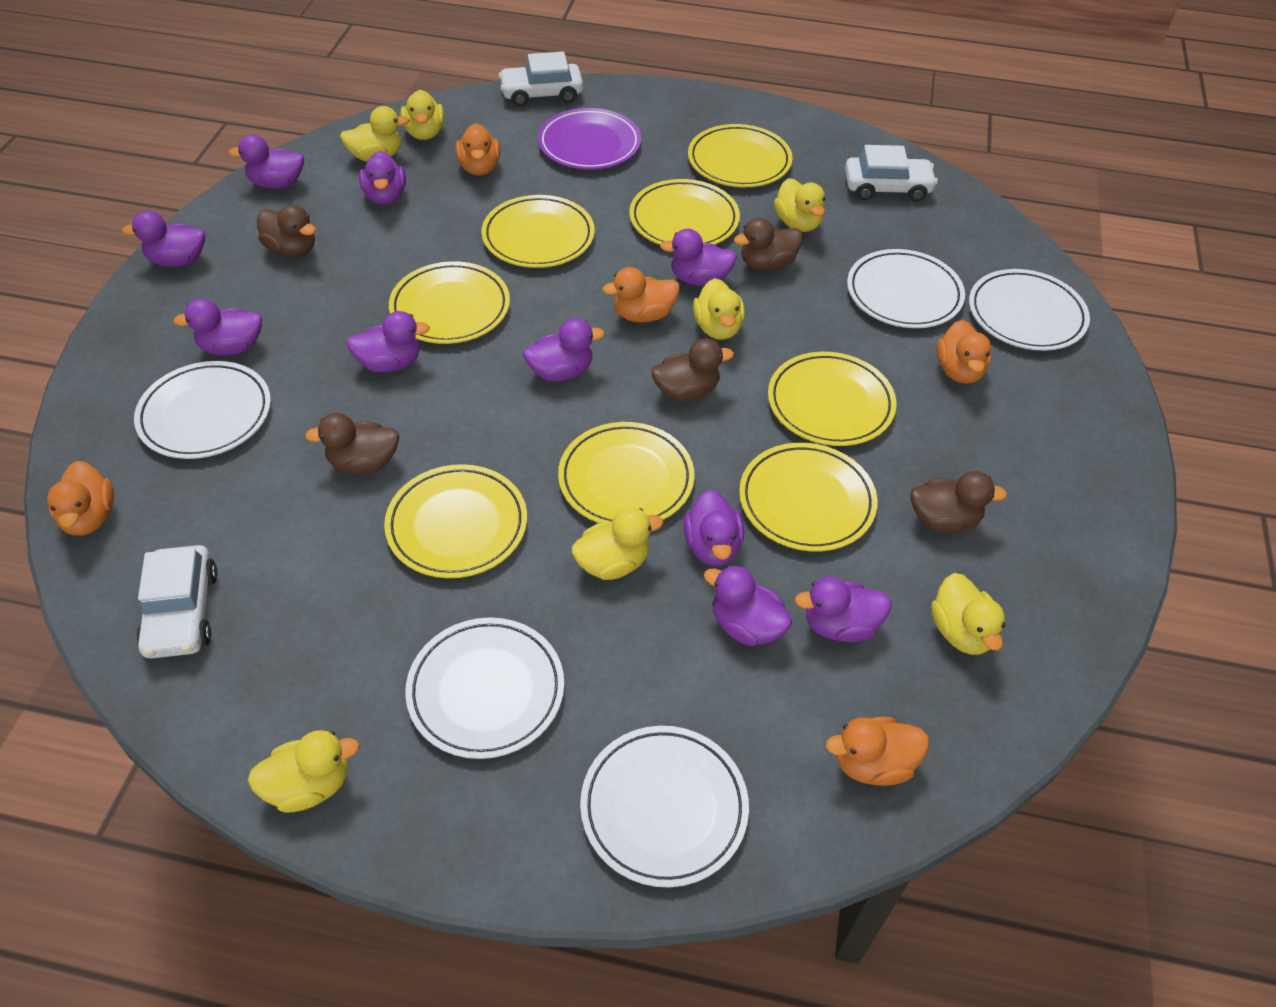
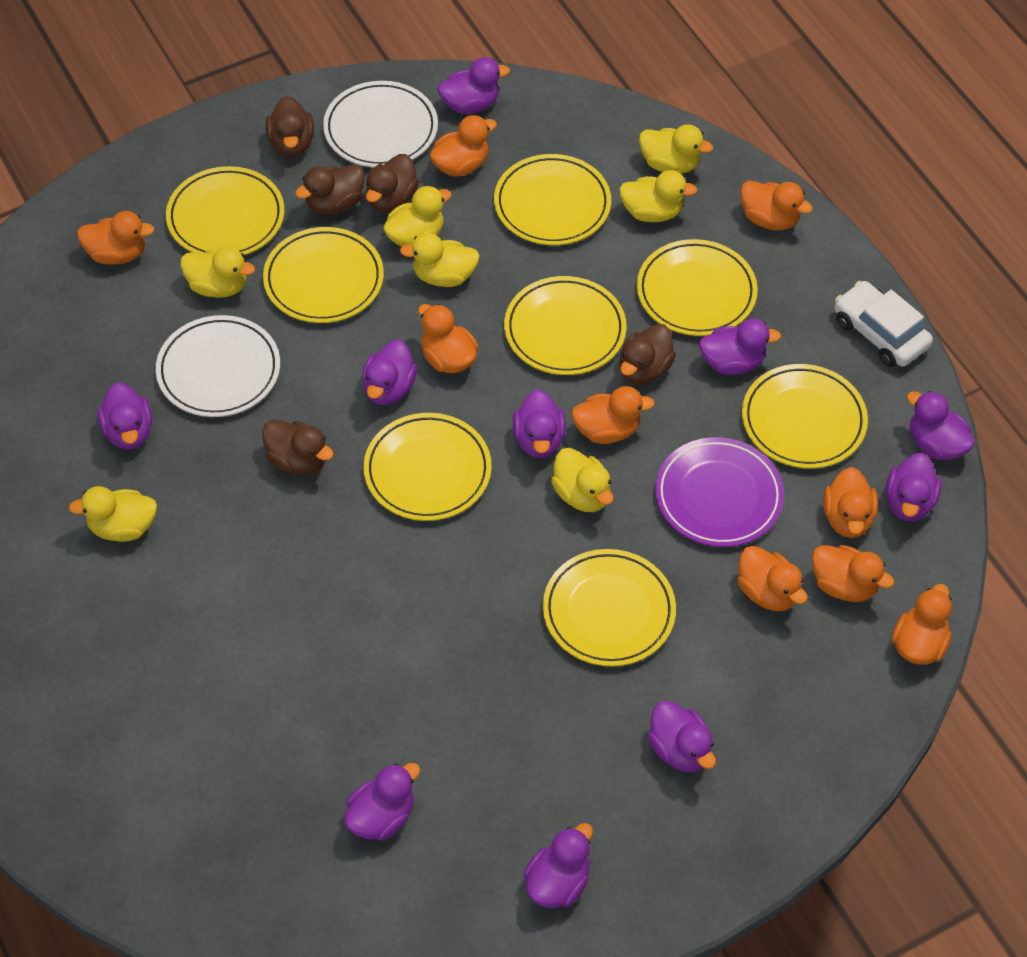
orange duck: [47,461,114,536] [455,123,500,175] [602,267,680,323] [826,717,929,786] [936,320,991,384] = 5 -> [77,211,154,264] [418,304,478,373] [429,115,497,177] [571,386,655,444] [737,546,807,611] [740,180,813,230] [812,545,894,602] [823,467,878,538] [891,584,952,665] = 9
white car: [136,545,218,659] [498,51,583,107] [845,145,938,202] = 3 -> [835,281,933,367] = 1
white plate: [134,361,271,459] [405,618,564,759] [580,726,749,887] [847,249,965,328] [969,269,1090,351] = 5 -> [156,315,280,417] [323,81,438,168] = 2

